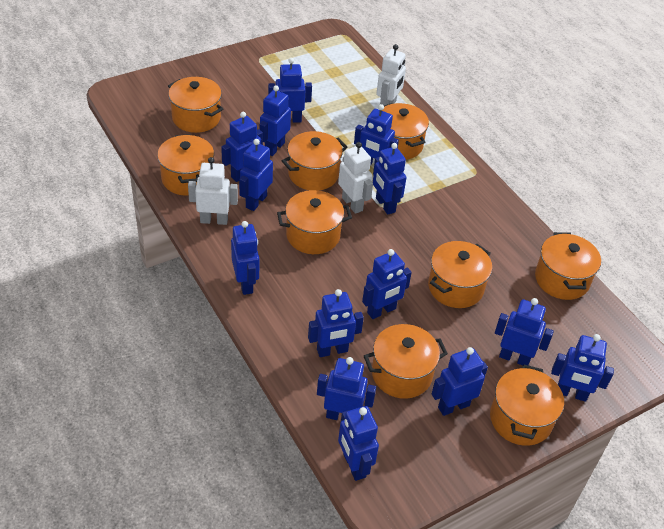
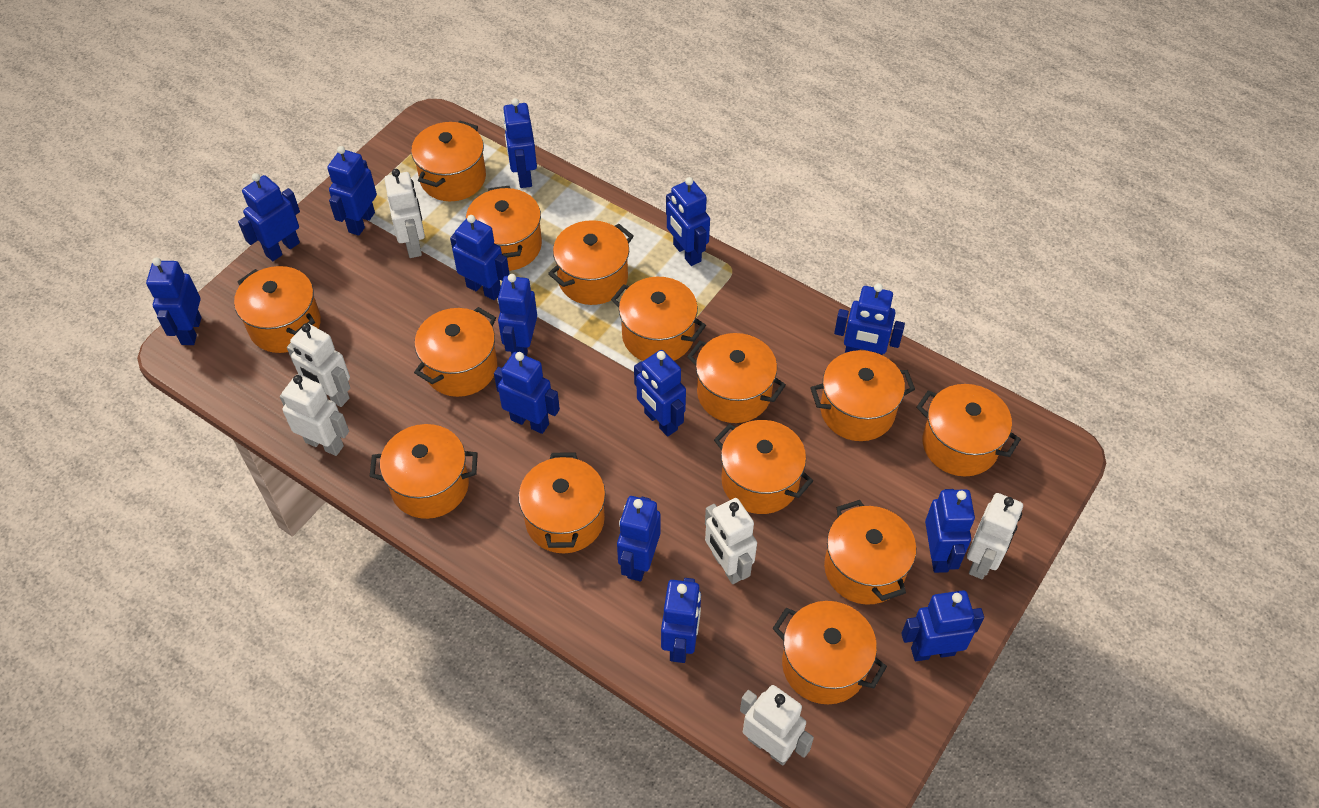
orange pot: [157,134,214,196] [168,77,223,133] [277,190,352,254] [282,131,347,191] [364,324,448,399] [382,103,429,160] [428,241,492,308] [490,365,564,446] [535,232,601,300] = 9 -> [234,266,321,353] [370,424,478,519] [411,121,486,201] [414,307,497,397] [466,186,542,271] [518,452,606,553] [548,220,634,305] [611,277,706,361] [687,333,786,423] [714,420,813,514] [772,601,887,704] [811,350,915,441] [824,500,916,605] [916,384,1021,476] = 14
white robot: [188,157,238,225] [338,142,373,214] [376,44,406,105] = 3 -> [280,375,349,456] [287,323,350,407] [384,169,425,258] [705,498,757,584] [740,685,814,765] [967,493,1023,579] = 6

